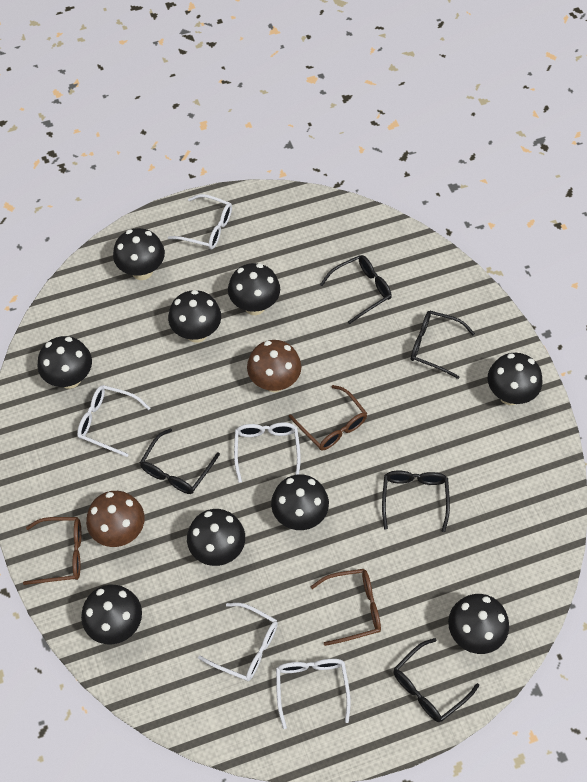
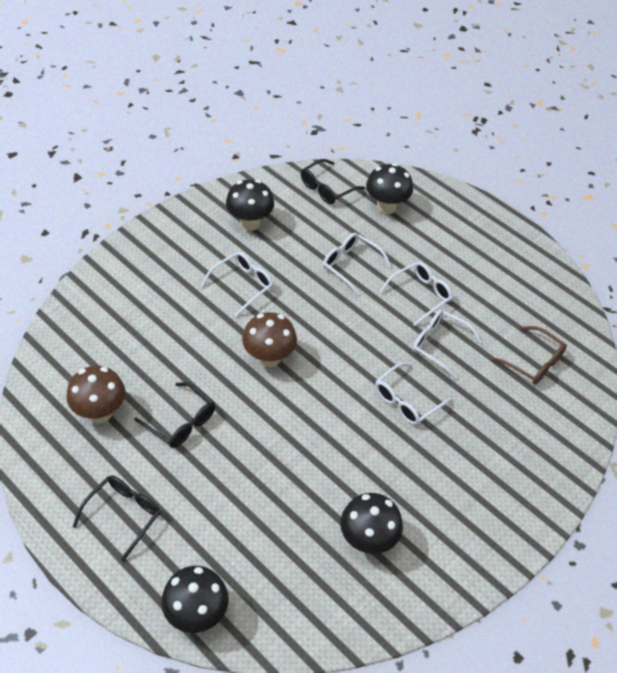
black glasses: [140,428,220,494] [320,255,392,324] [382,471,450,532] [393,638,479,722] [411,311,475,379] = 5 -> [73,476,161,562] [134,382,215,448] [301,159,365,204] = 3
black mushroom: [38,336,92,389] [81,585,142,644] [113,228,165,280] [168,290,221,343] [187,509,245,566] [228,263,280,315] [271,474,329,530] [448,594,509,654] [488,353,543,405] = 9 -> [161,566,229,633] [226,179,274,231] [340,493,403,554] [366,163,413,214] = 4
brown glasses: [23,517,81,585] [289,385,367,451] [310,569,381,646] = 3 -> [491,326,567,385] = 1

